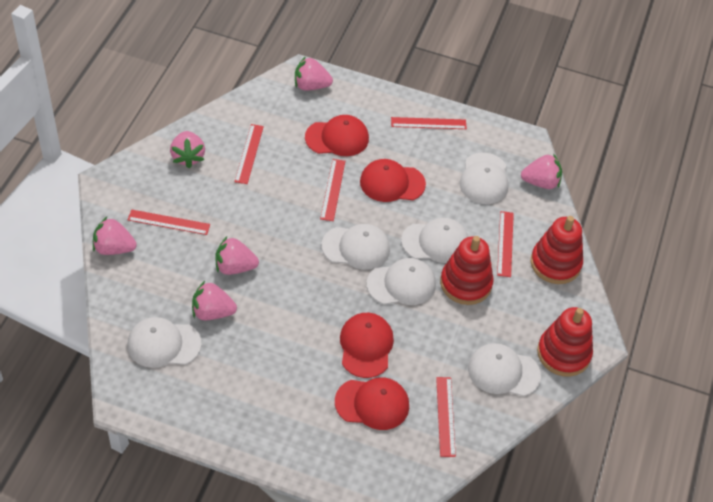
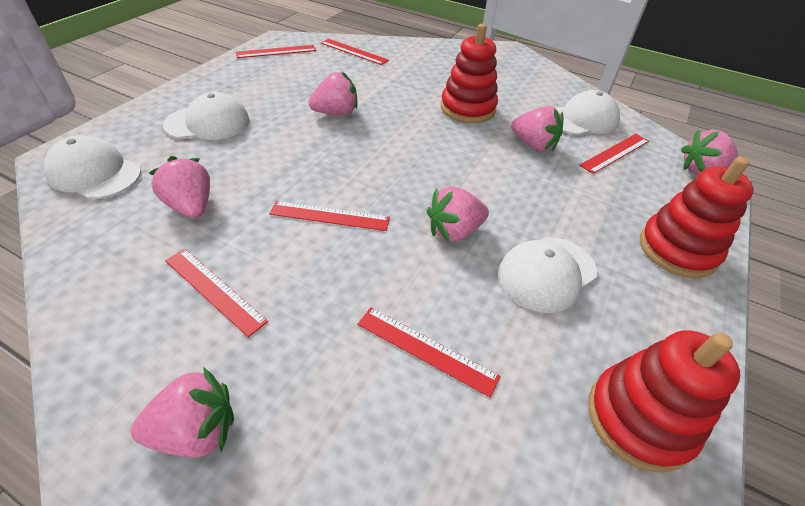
red cap: [305,115,369,156] [335,377,409,430] [340,313,394,378] [360,159,426,202] = 4 -> none = 0
white cap: [128,317,202,368] [322,224,390,270] [366,258,436,305] [401,218,468,263] [460,153,508,204] [468,343,541,396] = 6 -> [44,135,141,199] [163,92,250,140] [498,237,597,313] [555,90,620,135] = 4

